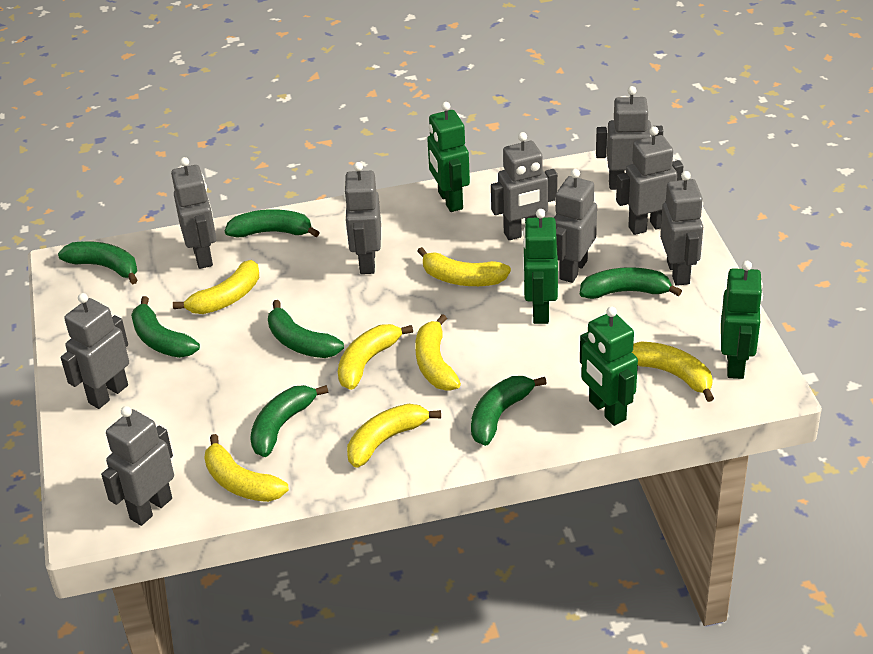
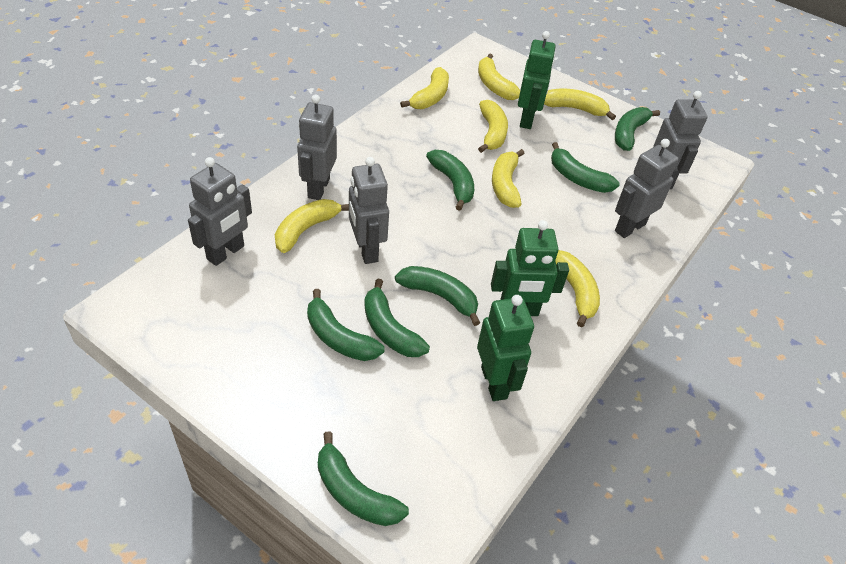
green robot: [427,102,470,212] [523,209,558,324] [580,307,638,426] [721,261,763,379] = 4 -> [477,295,534,401] [491,220,569,316] [518,31,556,129] = 3
grey robot: [61,293,129,409] [101,406,174,526] [171,157,216,269] [343,162,381,274] [491,132,557,240] [554,169,597,283] [596,86,663,190] [616,126,683,235] [660,171,703,286] = 9 -> [188,157,252,266] [297,94,337,200] [349,157,389,264] [615,139,679,238] [653,91,708,189] = 5

